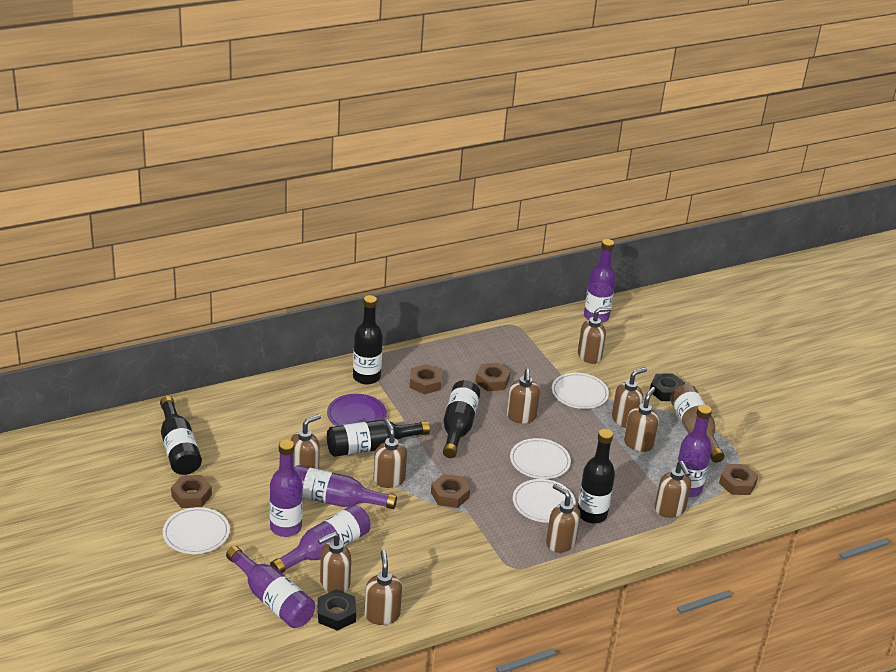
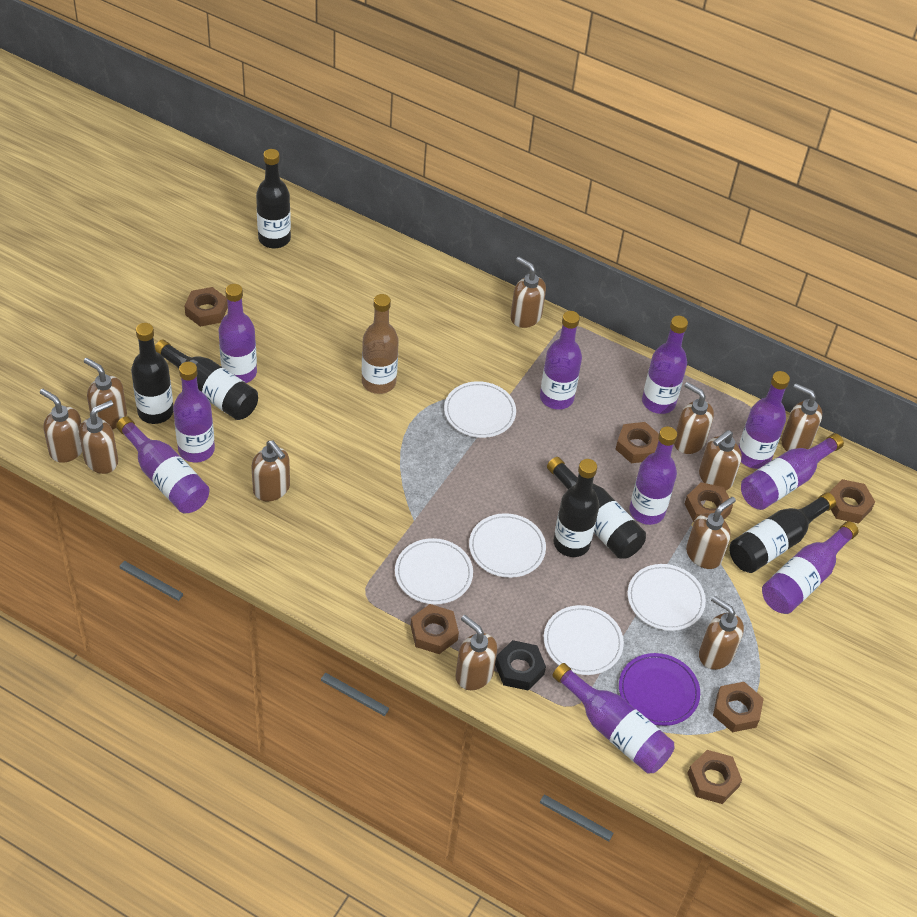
black bottle: [160,396,202,475] [327,420,430,457] [353,295,383,385] [443,380,480,458] [578,429,615,523] = 5 -> [131,323,173,424] [155,340,258,420] [256,149,291,248] [547,457,646,559] [553,459,599,557] [730,492,836,573] = 6
black nut: [318,589,356,631] [650,373,685,401] = 2 -> [495,640,546,690] = 1
brown nut: [171,475,212,508] [410,364,442,394] [431,474,470,508] [475,363,510,391] [719,464,758,495] = 5 -> [184,287,228,327] [411,604,459,654] [616,422,659,463] [685,482,733,522] [687,750,742,804] [713,682,764,732] [829,479,875,524] = 7
brown soap dispenser: [291,414,321,469] [318,532,351,593] [364,550,402,625] [374,420,407,488] [506,369,540,423] [546,484,580,553] [578,307,612,364] [612,367,647,428] [624,387,659,452] [655,461,691,518] = 10 -> [40,389,82,463] [79,400,118,474] [84,358,127,430] [251,440,290,501] [455,615,497,690] [510,257,546,328] [674,382,714,454] [686,497,736,569] [699,430,742,490] [699,596,744,670] [781,384,822,451] = 11
purple bottle: [226,546,315,628] [270,440,303,537] [270,504,371,573] [294,465,397,509] [584,239,616,323] [676,405,712,497] = 6 -> [116,416,210,513] [173,362,215,463] [219,284,257,383] [540,311,582,410] [552,663,674,774] [629,427,677,525] [642,316,688,414] [738,371,790,469] [741,433,844,510] [762,521,859,614] = 10
white plate: [163,507,230,554] [510,438,571,479] [513,479,576,523] [552,373,609,409] = 4 -> [395,538,473,604] [444,381,516,438] [469,513,546,578] [544,605,624,675] [627,564,706,631] = 5

